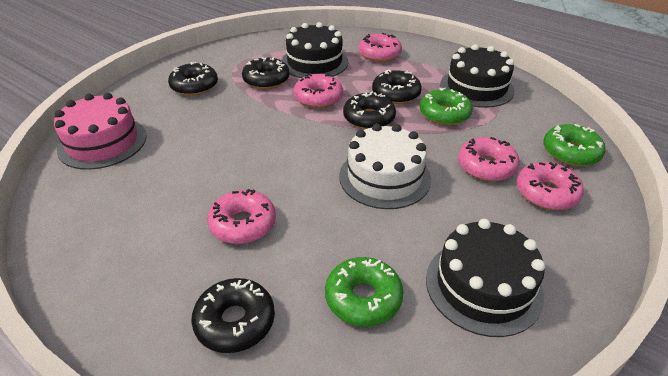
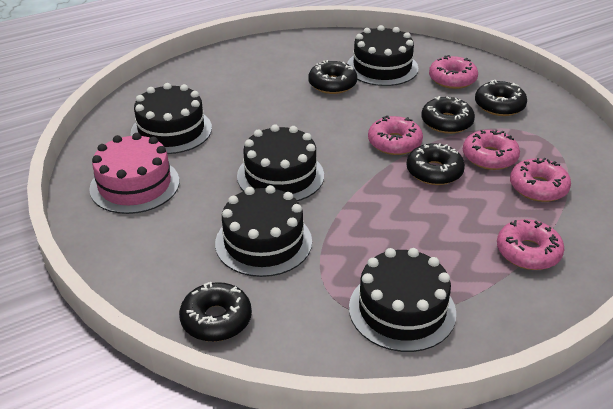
black cake: [281,22,348,78] [426,219,545,337] [440,44,515,108] = 3 -> [131,83,212,154] [215,185,312,277] [237,124,324,201] [347,25,418,86] [349,248,456,352] = 5
green donut: [325,257,404,326] [419,88,473,125] [543,124,606,166] = 3 -> none = 0
white cake: [339,124,431,209] = 1 -> none = 0

